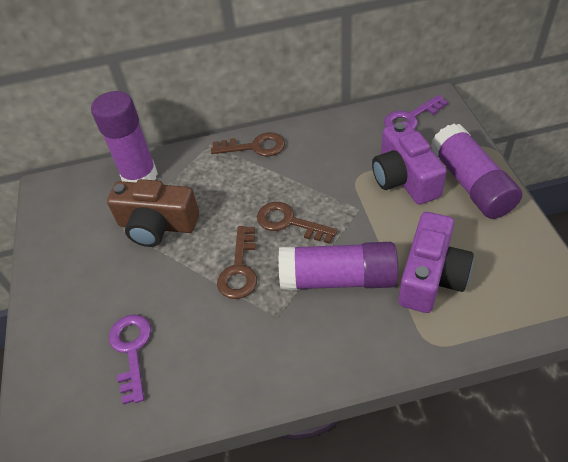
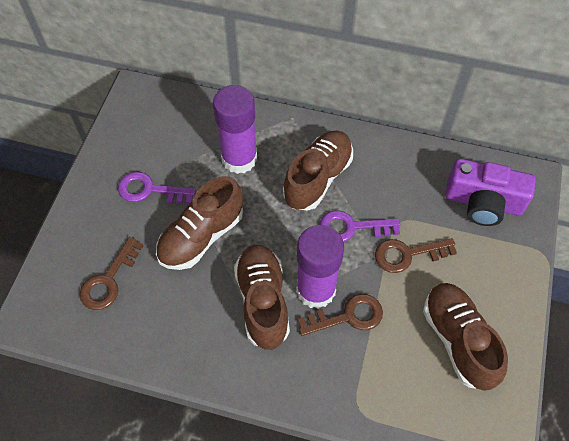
brown camera: [107,179,199,247] = 1 -> none = 0
brown shoe: none = 0 -> [156,176,243,270] [234,245,290,350] [283,131,353,210] [423,283,508,391] = 4
purple camera: [372,121,447,204] [398,212,474,313] = 2 -> [445,159,536,226] = 1
purple glue stick: [91,91,158,182] [278,242,398,291] [431,123,522,219] = 3 -> [213,85,257,174] [296,225,344,309] = 2

